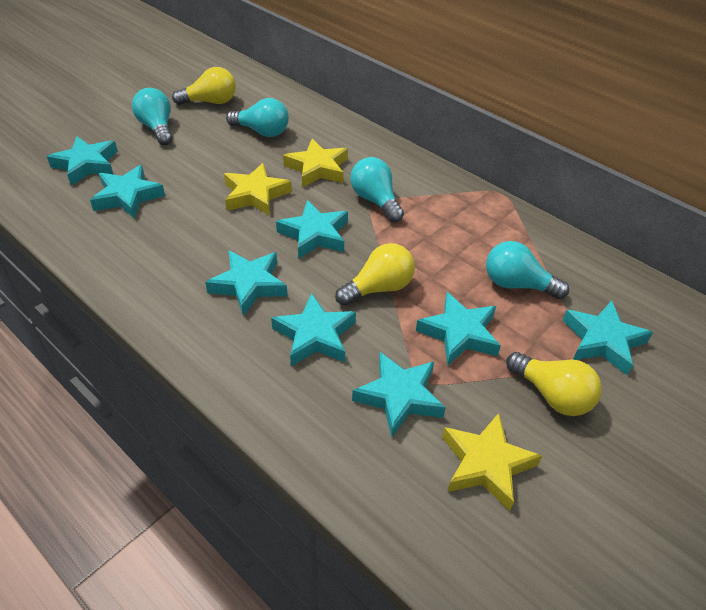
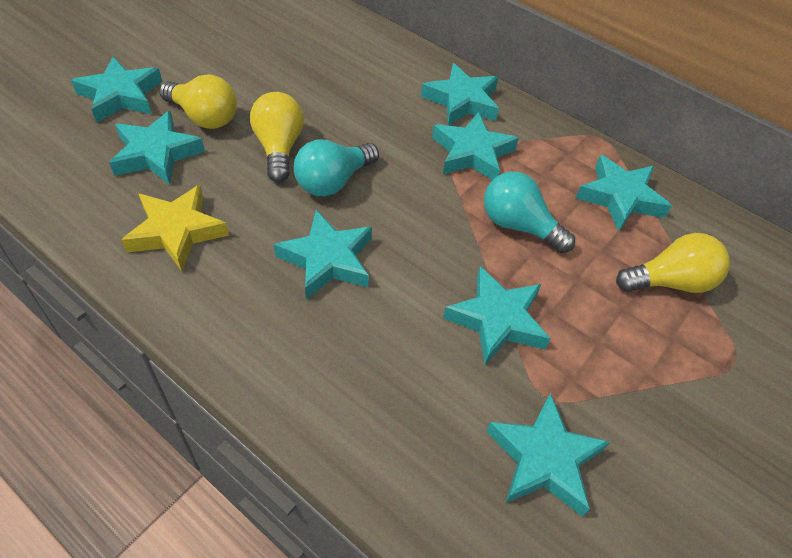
turquoise light bulb: [132,88,172,145] [226,98,289,137] [350,157,404,222] [486,241,569,299] = 4 -> [294,140,379,196] [484,171,575,253] = 2
yellow star: [224,163,292,216] [283,139,348,188] [442,413,542,511] = 3 -> [121,185,229,271] = 1

